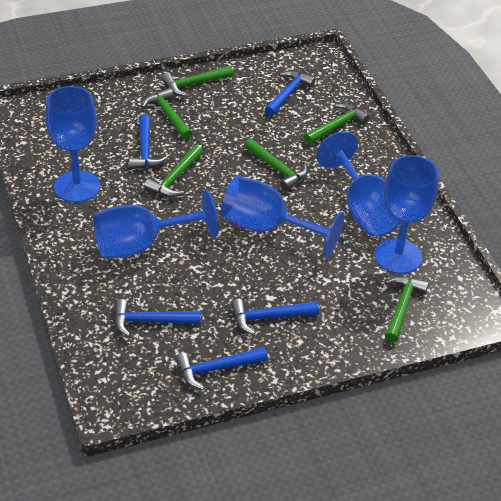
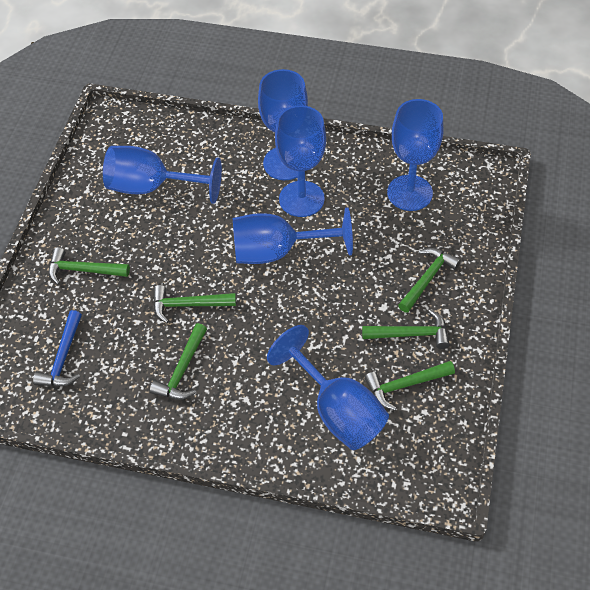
blue goblet: [45,86,100,203] [93,190,219,259] [221,176,344,258] [316,131,401,236] [374,155,439,274] = 5 -> [103,146,222,204] [233,208,353,264] [258,69,308,180] [267,325,389,450] [275,105,326,217] [387,99,443,211] = 6
blue hammer: [115,299,201,337] [129,114,167,169] [176,347,268,390] [231,299,319,335] [265,70,316,116] = 5 -> [33,310,82,386] = 1

